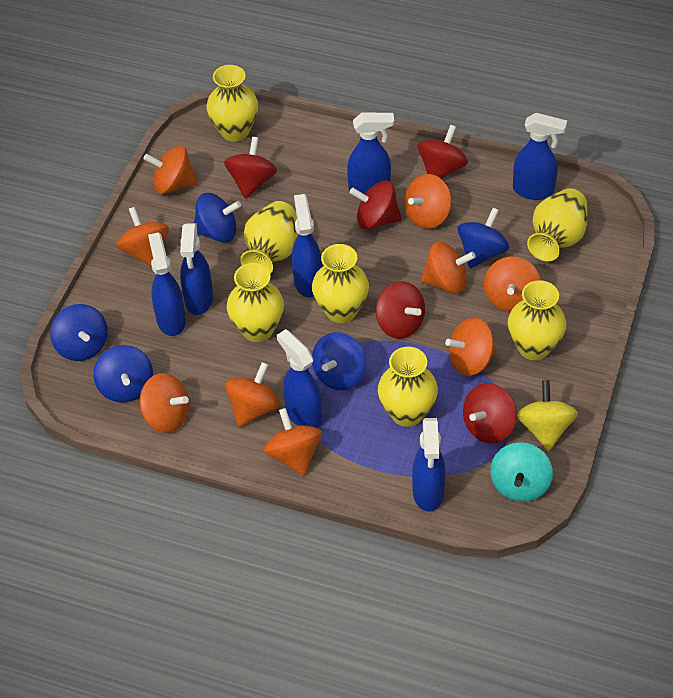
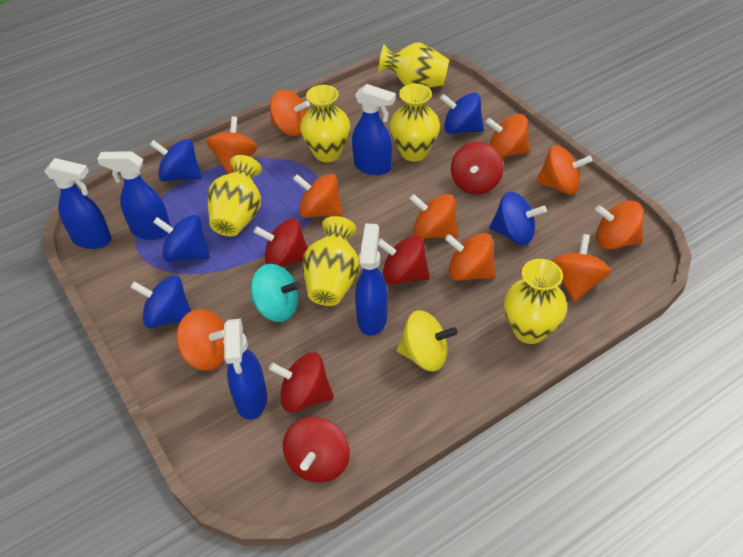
blue spray bottle: [148,232,186,336] [180,223,213,315] [277,329,322,428] [292,194,322,298] [347,113,394,194] [412,418,446,512] [513,113,567,200] = 7 -> [44,158,111,249] [97,151,171,240] [223,319,267,420] [352,84,396,175] [355,223,388,336] = 5
orange spinning top: [117,207,169,267] [140,373,189,433] [143,146,198,194] [225,362,280,427] [264,408,322,476] [404,174,452,229] [421,242,476,294] [445,318,496,376] [484,257,541,312] = 9 -> [176,309,225,371] [206,116,257,174] [270,89,310,136] [293,174,343,218] [409,194,458,239] [445,233,496,281] [486,114,530,158] [536,146,592,195] [552,234,611,302] [595,201,644,250] = 10
yellow vase: [206,65,258,142] [226,263,284,342] [240,201,298,274] [312,244,369,323] [378,347,438,427] [508,280,566,360] [527,188,588,261] = 7 -> [207,155,262,236] [300,85,351,162] [302,216,360,306] [378,42,449,88] [390,84,440,162] [504,259,567,344] = 6

